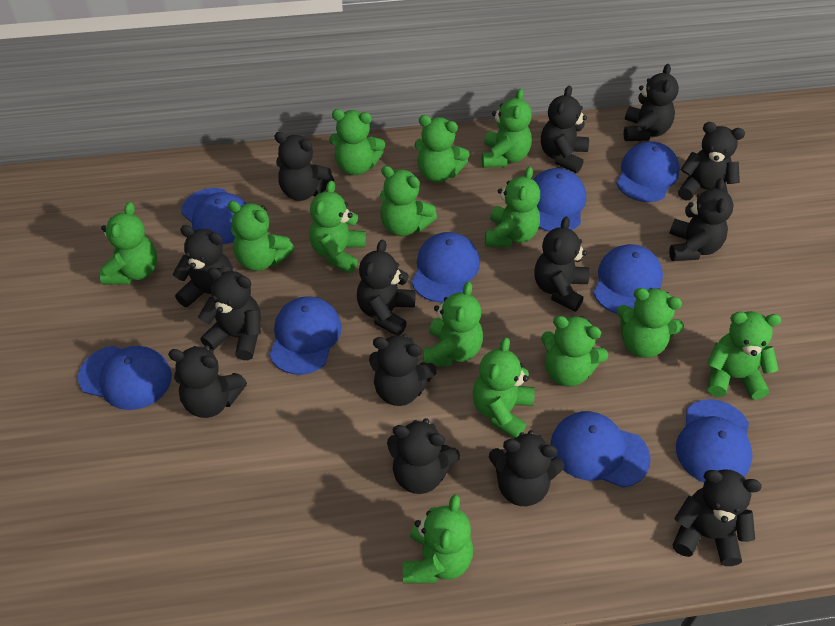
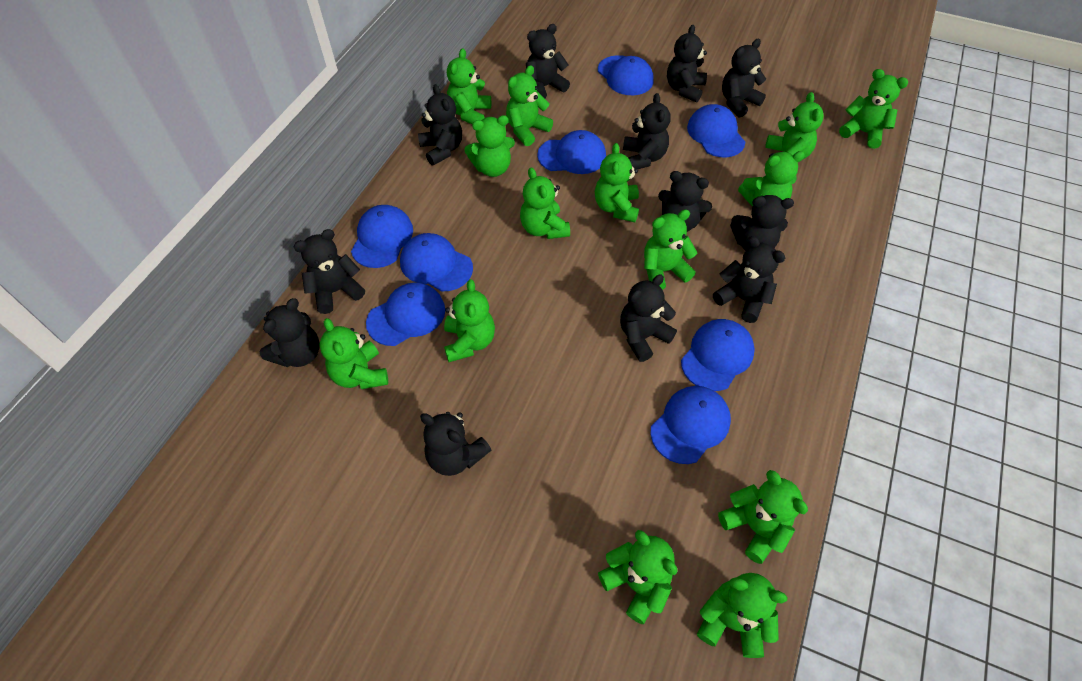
black teddy bear: [168,345,247,418] [173,225,233,307] [198,267,261,360] [274,132,334,201] [357,240,416,335] [369,334,437,406] [387,418,460,494] [489,430,564,506] [534,216,589,312] [541,85,589,173] [623,64,679,141] [669,178,734,261] [673,469,762,566] [678,122,745,201] = 14 -> [260,298,319,367] [294,229,365,314] [418,84,462,165] [420,412,491,476] [526,24,570,98] [620,274,677,362] [623,93,671,169] [658,171,712,232] [667,25,707,102] [713,236,785,323] [722,39,766,118] [730,195,794,251] = 12
blue cap: [78,346,172,410] [181,188,247,244] [269,296,342,375] [412,232,480,303] [533,168,586,232] [550,411,651,488] [593,244,663,314] [616,141,680,202] [676,399,753,483] = 9 -> [351,205,413,268] [366,283,445,346] [400,233,473,291] [537,130,606,174] [598,55,654,95] [650,386,731,464] [681,319,755,391] [687,104,745,158] = 8

